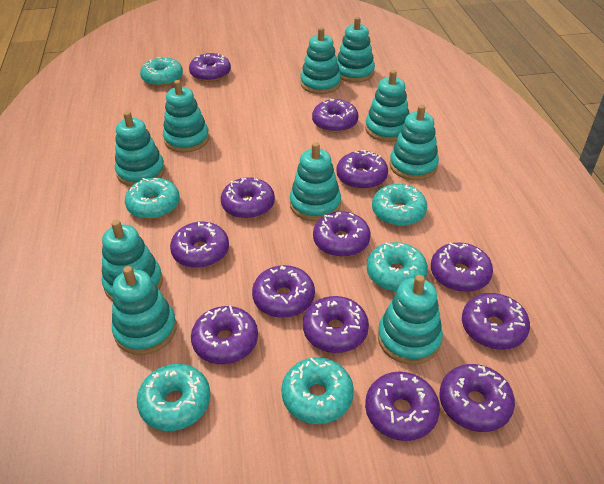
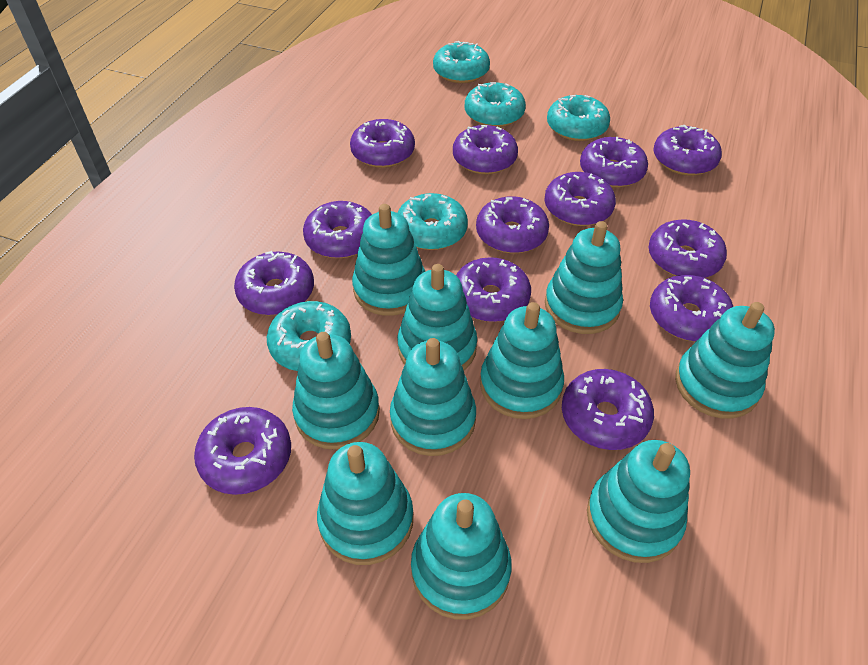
turquoise donut: [125,178,180,219] [137,364,211,431] [140,57,183,87] [281,357,354,424] [366,242,428,292] [372,184,427,226] = 6 -> [267,301,351,371] [397,193,468,250] [433,41,490,83] [465,82,526,127] [547,95,610,141] = 5

